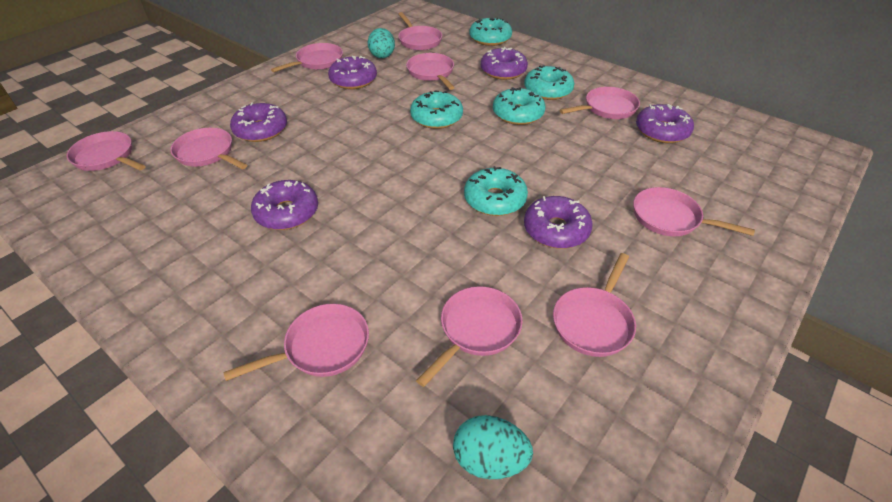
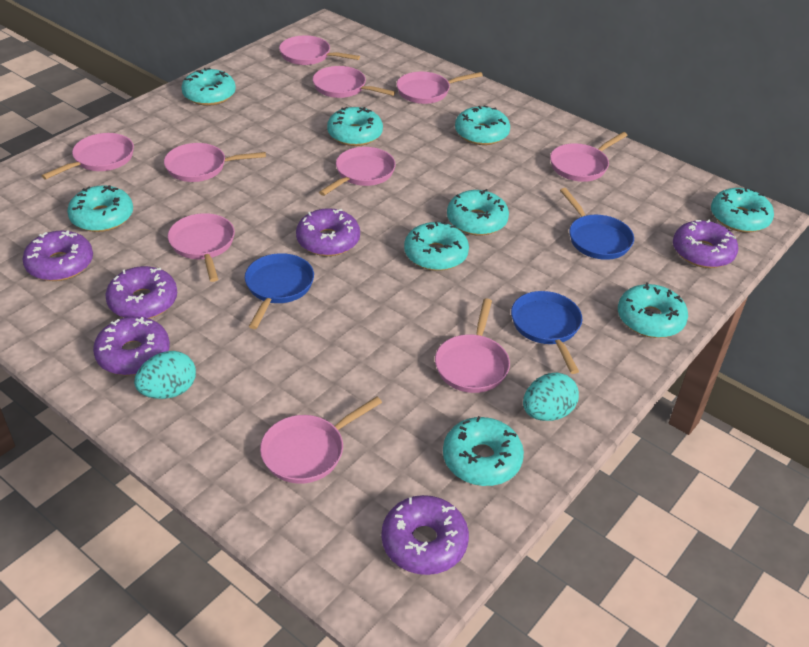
blue pan: none = 0 -> [245,253,314,329] [511,291,582,374] [560,188,634,260] = 3
turquoise donut: [410,90,463,129] [464,166,528,216] [469,18,512,46] [493,87,546,125] [524,65,575,100] = 5 -> [67,185,133,232] [181,68,236,106] [327,107,383,146] [404,222,469,271] [443,416,524,486] [447,189,509,236] [455,106,510,145] [618,282,688,338] [711,188,774,233] = 9

